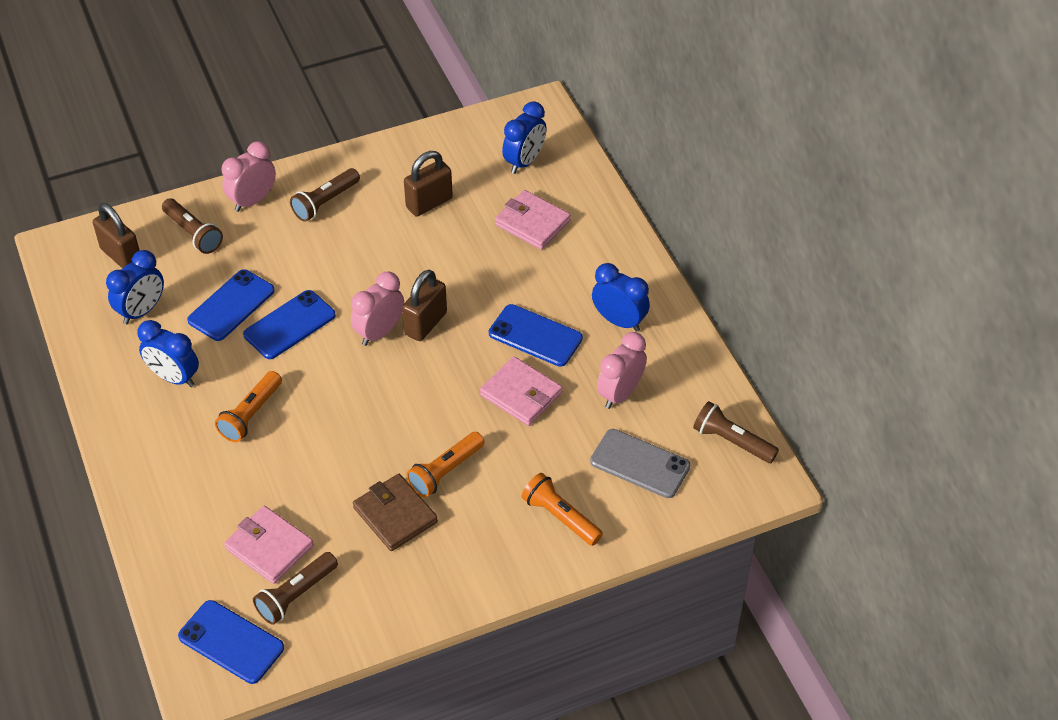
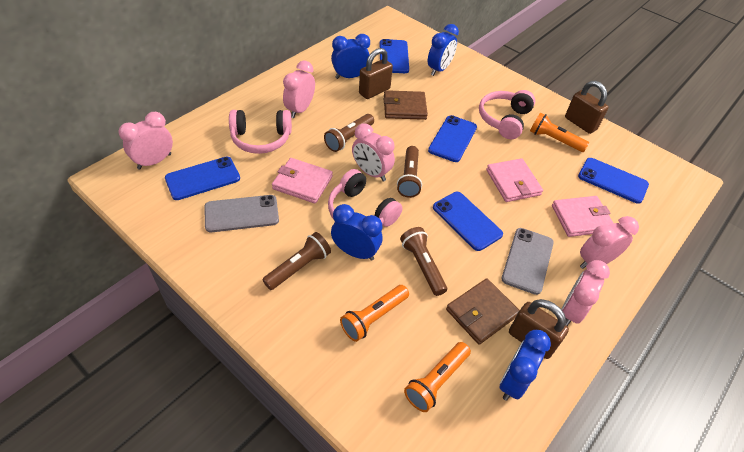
blue phone: [178,600,284,684] [187,269,275,341] [243,290,336,359] [489,304,583,367] = 4 -> [165,157,240,200] [380,39,409,73] [428,115,477,162] [433,192,503,251] [578,158,649,204] = 5
brown wallet: [353,474,438,551] = 1 -> [384,90,428,120] [446,278,520,345] = 2
grey phone: [590,429,690,498] = 1 -> [205,195,279,233] [501,228,554,295] = 2
pink clock: [221,141,276,212] [351,272,404,346] [597,332,647,409] = 3 -> [119,112,173,170] [283,61,315,118] [352,123,395,181] [561,260,610,326] [580,216,639,269] = 5
pink headphones: none = 0 -> [229,110,292,154] [328,169,402,227] [479,90,535,139] = 3

